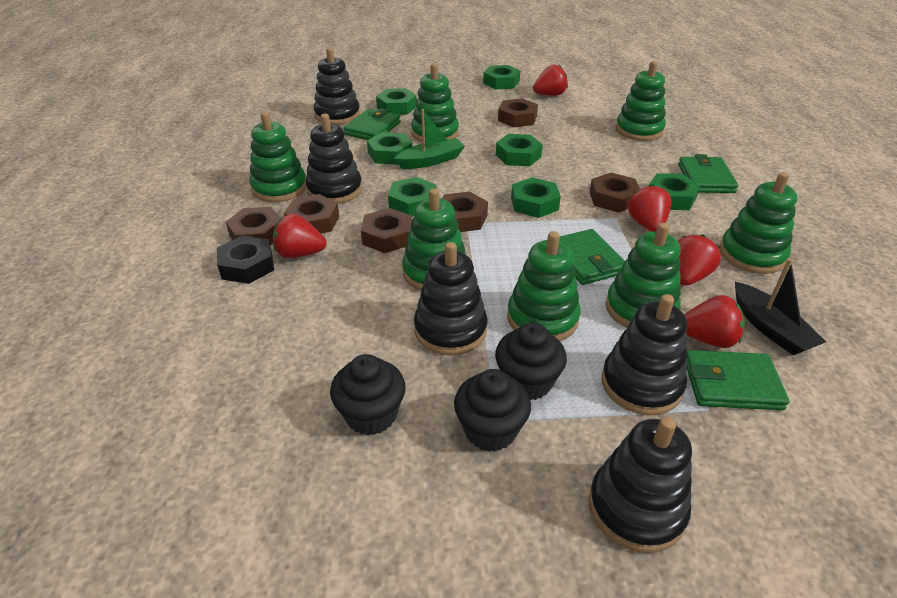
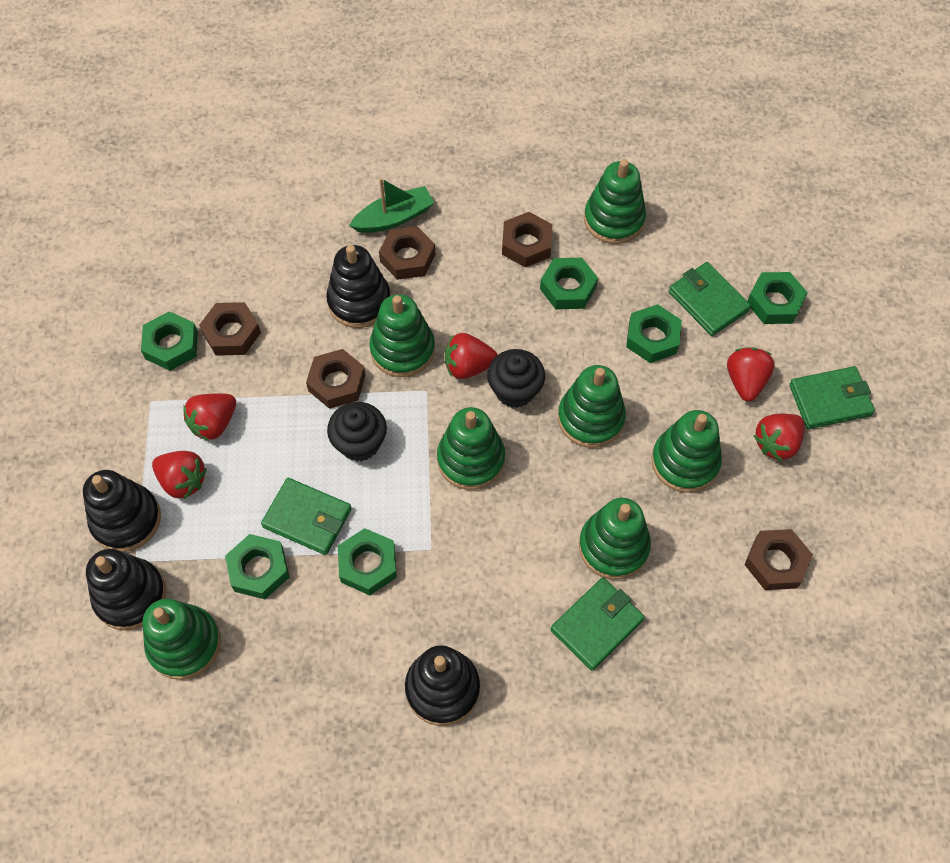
black boat: [735,259,826,355] = 1 -> none = 0
black cupcake: [330,354,406,436] [454,369,531,452] [495,323,567,400] = 3 -> [327,402,387,461] [487,349,545,408] = 2
black nut: [217,235,274,284] = 1 -> none = 0
black stacking toy: [306,114,362,204] [314,48,360,125] [414,242,488,356] [589,417,692,553] [602,294,687,415] = 5 -> [83,470,161,552] [86,549,166,631] [326,245,390,328] [405,645,480,726] = 4
brown nut: [226,207,281,245] [284,194,339,233] [361,208,412,253] [442,191,488,232] [498,98,538,127] [590,173,640,213] = 6 -> [199,302,261,356] [306,349,366,409] [379,226,435,280] [502,212,552,267] [744,529,813,590] = 5
green nut: [367,132,412,165] [376,88,417,115] [388,177,436,217] [483,65,520,89] [496,134,543,166] [511,177,561,218] [649,173,700,210] = 7 -> [141,311,198,371] [225,534,289,599] [338,528,397,595] [540,258,598,309] [626,304,682,363] [747,272,808,324] = 6

